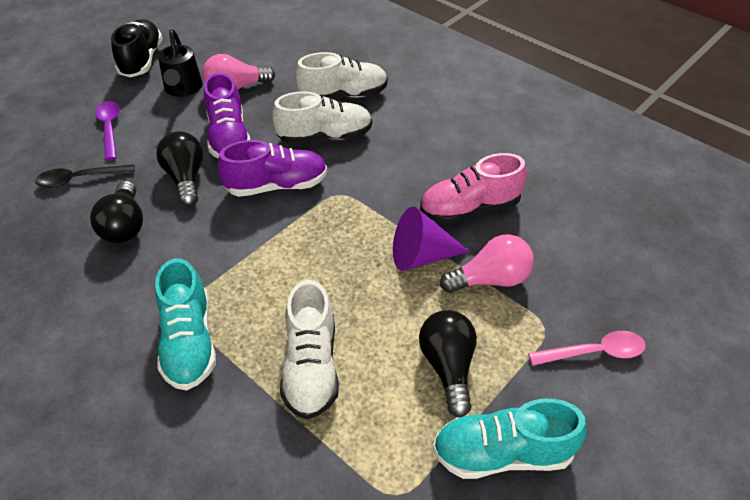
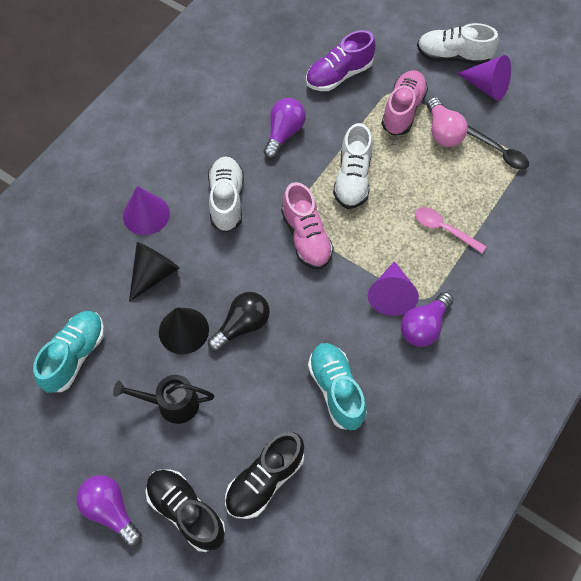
black cone: none = 0 -> [129,242,179,302] [159,307,209,354] = 2
black light bulb: [90,181,143,243] [156,131,203,207] [419,310,477,417] = 3 -> [208,292,270,352] = 1
black shoe: [111,19,163,77] = 1 -> [146,469,225,552] [225,432,304,519] = 2
pink light bulb: [202,54,275,89] [440,234,534,293] = 2 -> [427,97,468,147] = 1
pink shoe: [420,153,527,224] = 1 -> [281,182,334,269] [381,70,428,135] = 2
purple cone: [393,206,470,271] = 1 -> [123,186,170,235] [368,262,419,316] [457,55,511,101] = 3
purple light bulb: none = 0 -> [76,475,142,547] [264,98,306,159] [401,292,454,347] = 3
purple shoe: [204,73,250,159] [217,140,327,197] = 2 -> [306,30,375,91] = 1
purple spoon: [95,101,120,160] = 1 -> none = 0

